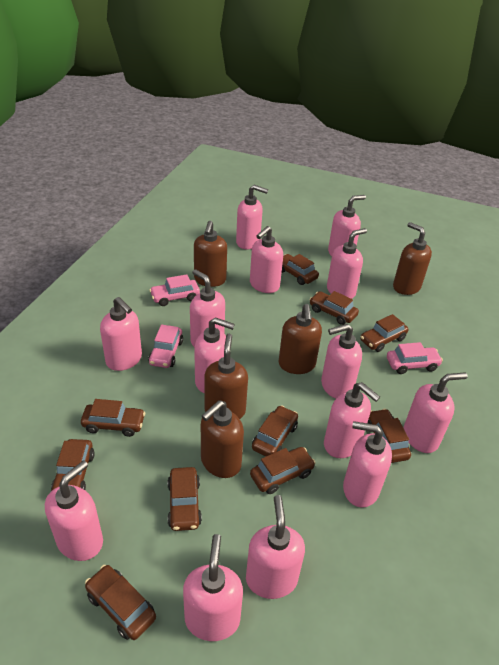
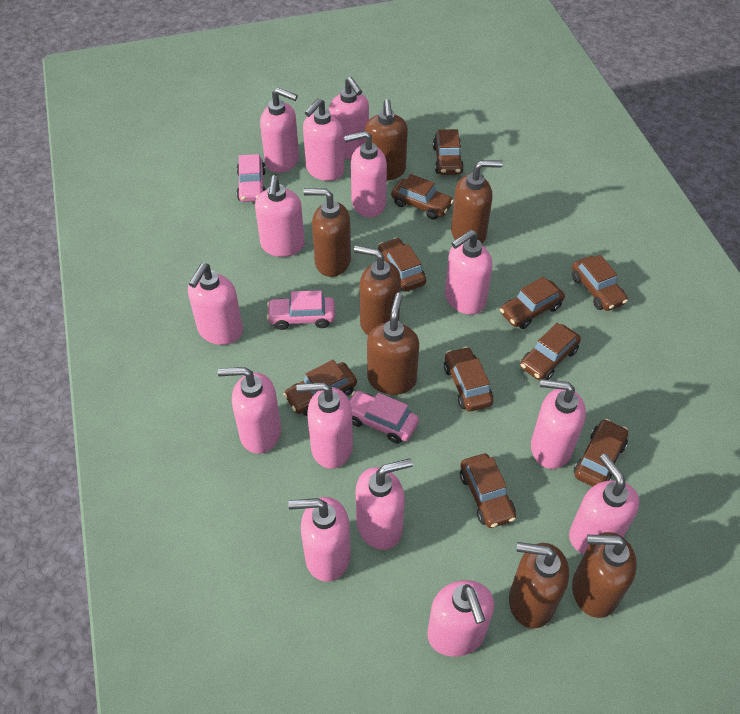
brown soap dispenser: [194,221,227,287] [201,400,244,478] [205,333,248,419] [279,304,322,374] [393,222,432,295] = 5 -> [303,188,351,277] [354,246,401,335] [365,99,408,180] [367,293,419,395] [451,160,503,244] [509,542,569,628] [572,532,637,618] = 7

